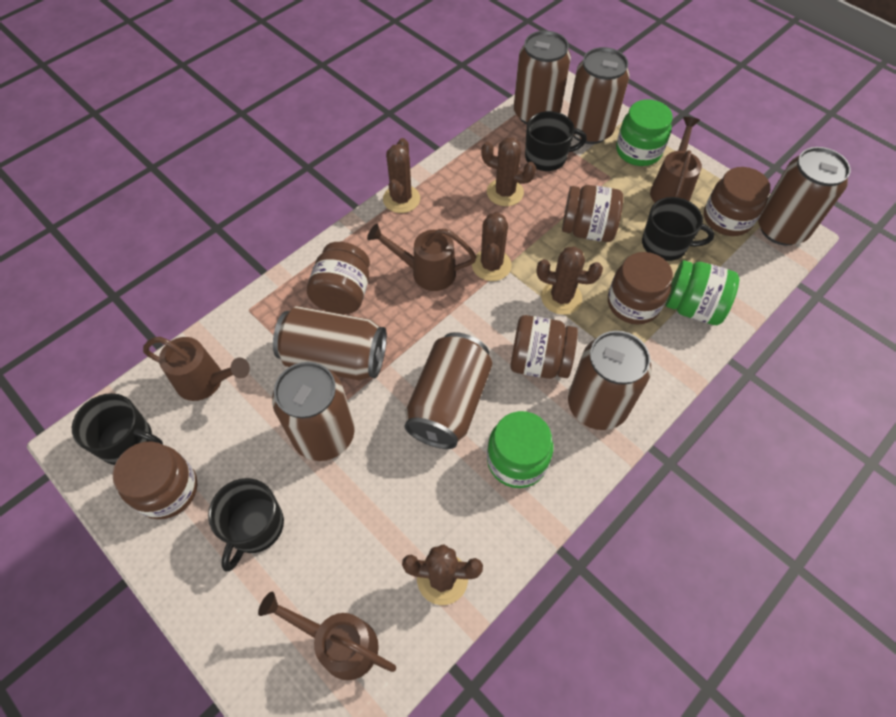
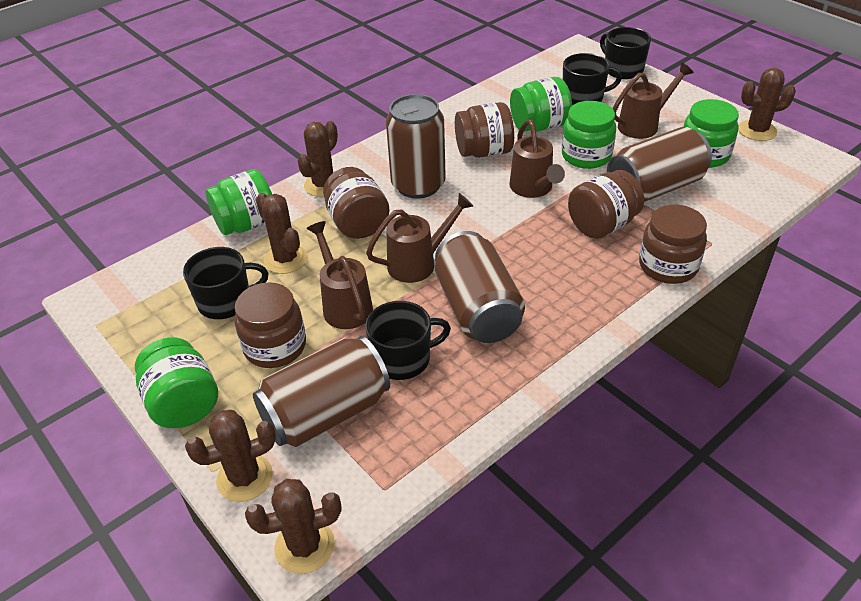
brown can: [272,362,355,461] [273,306,387,381] [405,332,492,449] [514,31,571,125] [568,47,630,144] [568,331,652,430] [758,147,851,246] = 7 -> [253,336,390,447] [386,94,446,199] [435,231,525,343] [607,127,712,202] = 4
brown jar: [113,441,198,519] [307,242,370,314] [510,315,578,379] [562,185,623,242] [608,252,673,324] [704,167,770,236] = 6 -> [235,282,306,368] [323,167,390,239] [455,102,514,158] [568,170,644,239] [639,205,707,284] = 5
green jar: [487,411,553,488] [616,99,673,166] [666,260,739,325] = 3 -> [135,337,218,428] [205,169,272,235] [510,77,572,132] [562,101,616,169] [683,99,739,168] = 5

